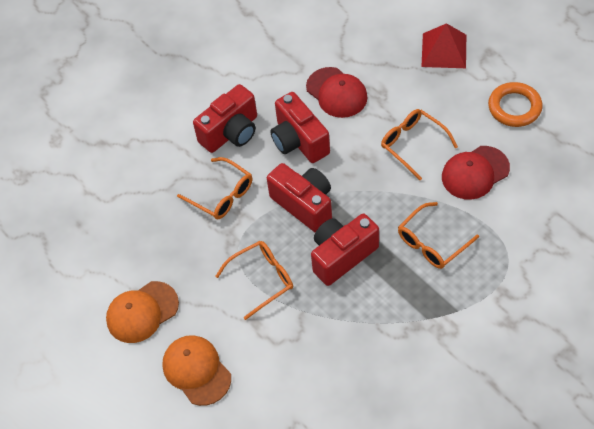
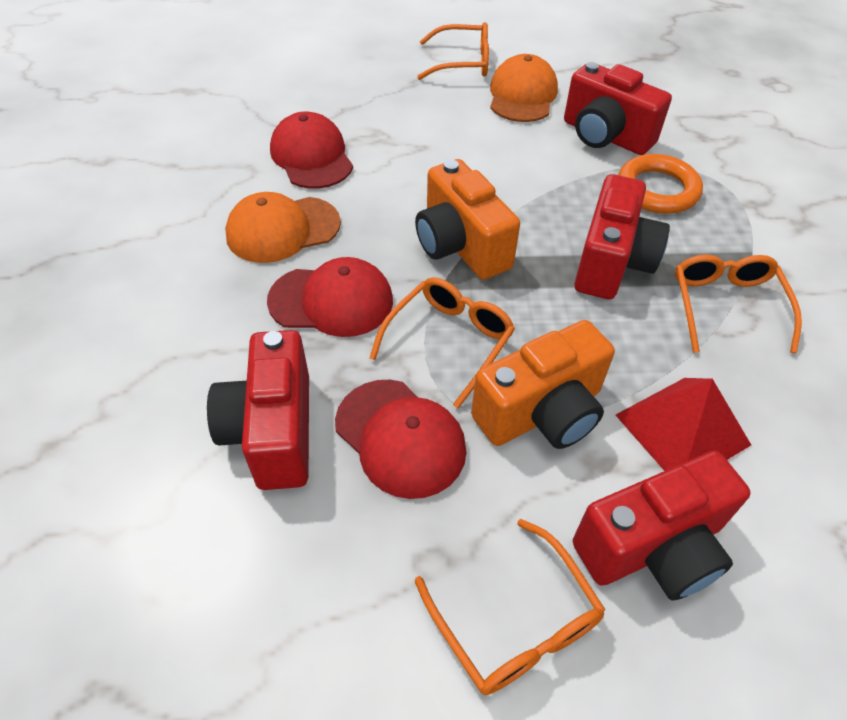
orange camera: none = 0 -> [415,159,520,280] [471,320,615,449] = 2
red cap: [306,67,367,118] [442,146,510,200] = 2 -> [267,257,393,337] [270,111,353,189] [335,380,466,499] = 3

